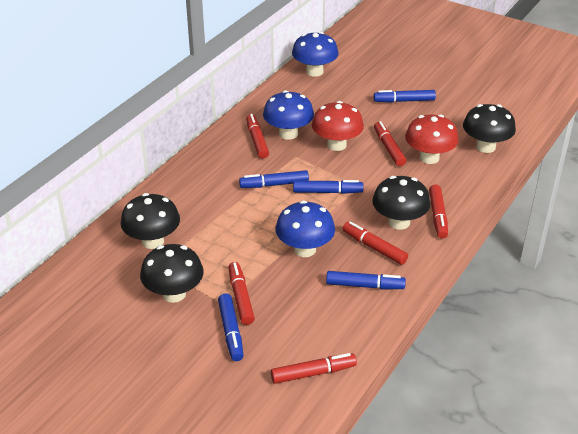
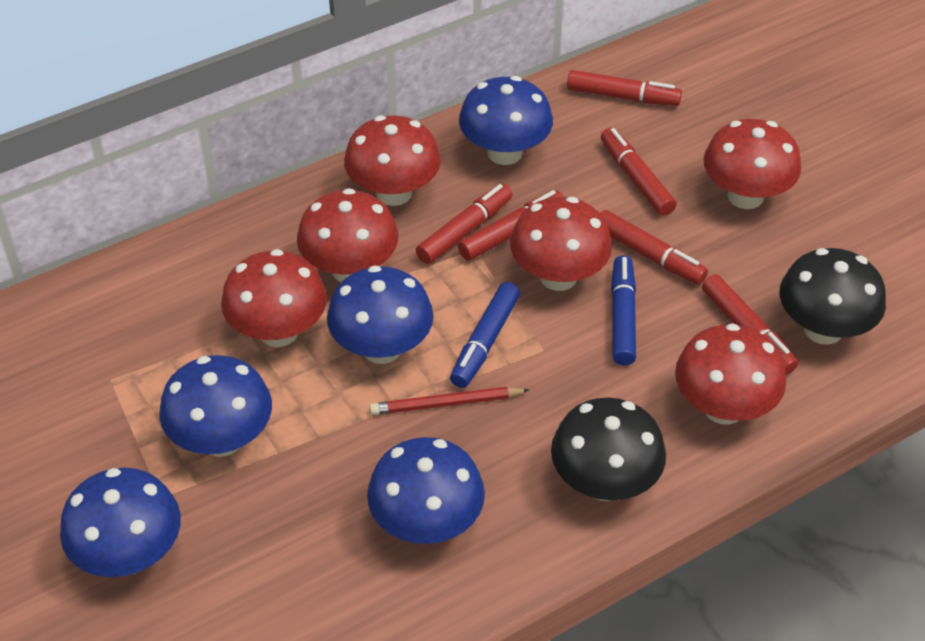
black mushroom: [121,193,180,249] [140,244,204,303] [372,176,430,230] [463,104,516,153] = 4 -> [551,398,666,501] [779,248,886,345] = 2
blue marker: [218,294,244,361] [239,170,309,188] [293,180,364,194] [326,271,406,289] [373,90,436,103] = 5 -> [450,282,520,388] [611,255,636,365] = 2
blue mushroom: [263,90,314,140] [275,200,335,257] [292,32,338,77] = 3 -> [60,468,181,577] [159,355,272,457] [327,266,434,364] [367,437,485,544] [459,76,553,165] = 5
red mushroom: [312,101,364,151] [405,114,459,164] = 2 -> [221,249,327,347] [297,188,398,282] [344,115,441,206] [510,197,612,291] [675,323,786,424] [704,119,801,209] = 6
red pencil: none = 0 -> [369,387,529,415] = 1

